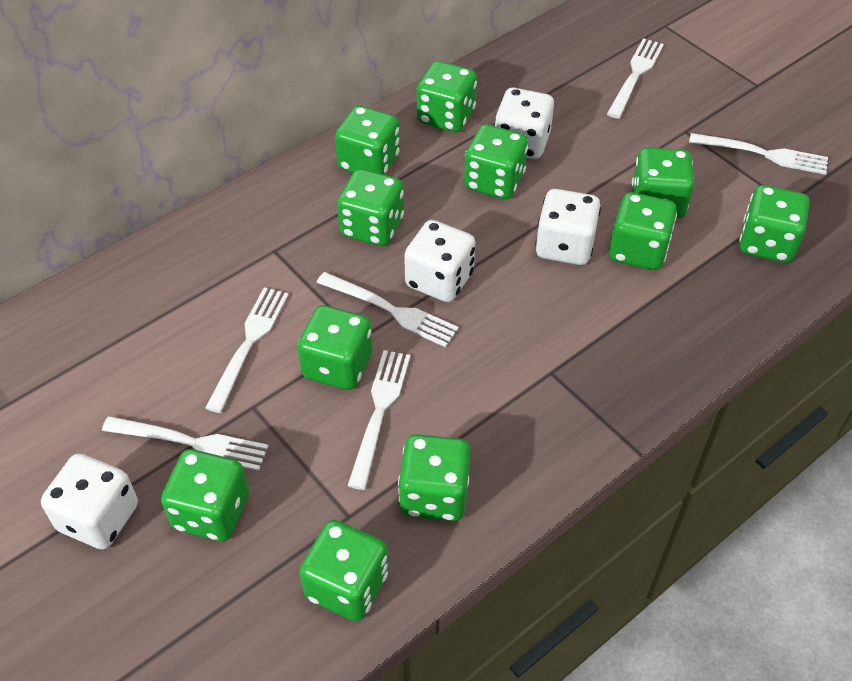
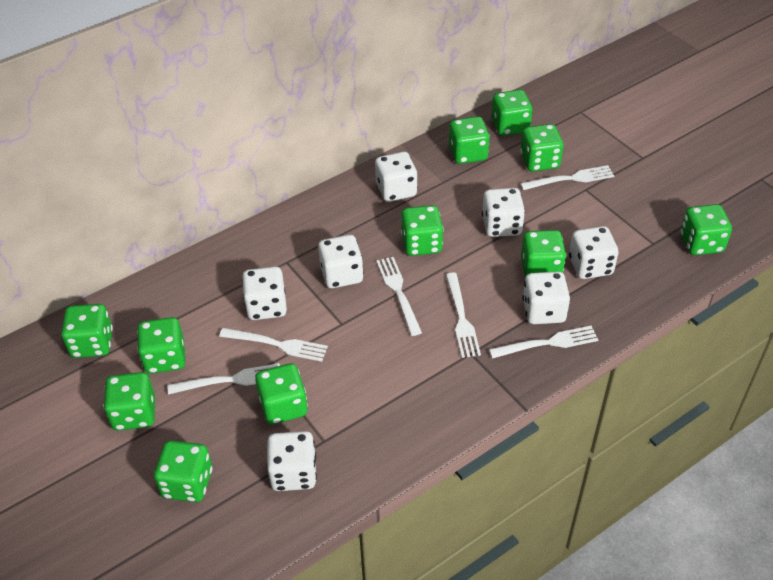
white dice: [41,453,138,550] [404,220,475,302] [495,88,554,159] [535,189,601,265] = 4 -> [242,267,287,320] [266,431,317,491] [318,235,364,288] [375,152,418,202] [482,188,525,237] [522,272,570,324] [569,226,619,279] = 7

